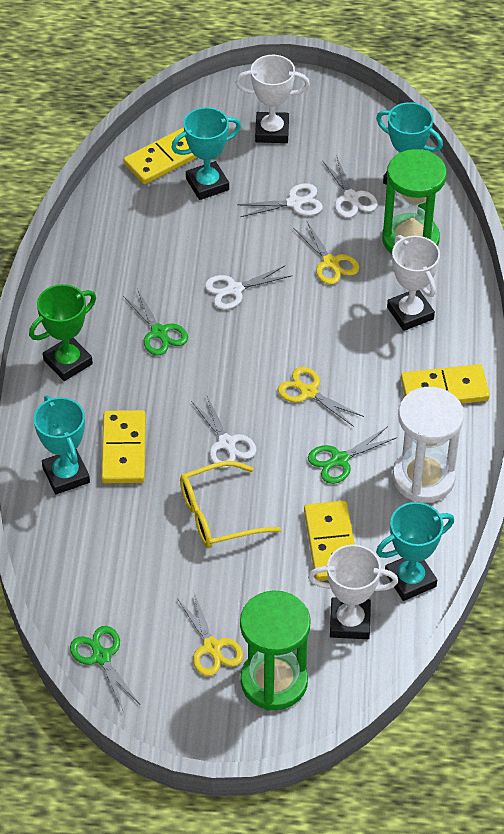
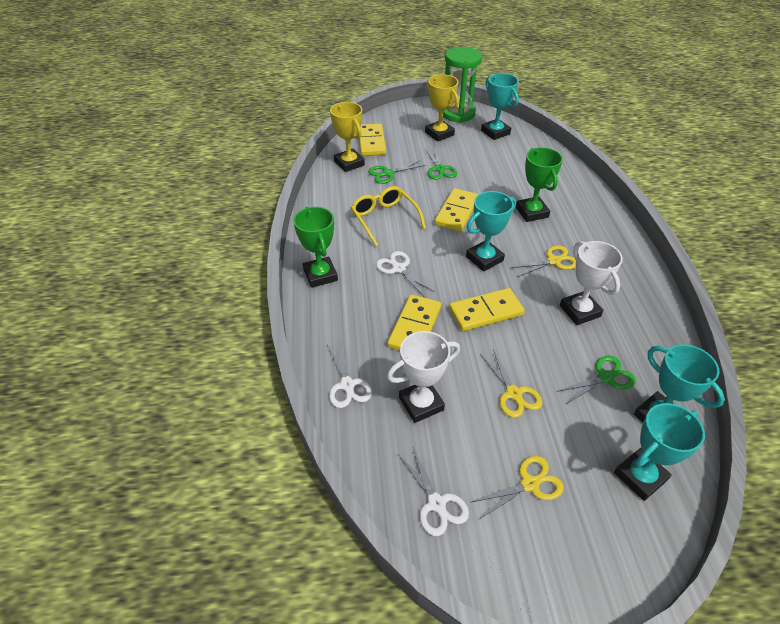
green hourglass: [240,590,311,710] [382,149,447,254] = 2 -> [443,47,482,123] = 1
green trophy: [29,284,96,381] = 1 -> [293,207,338,288] [516,147,563,222] = 2
white hourglass: [393,387,464,503] = 1 -> none = 0
white scissors: [191,396,256,468] [205,265,291,310] [237,183,323,217] [322,157,378,218] = 4 -> [327,342,372,408] [376,251,435,298] [398,448,469,536] = 3
white trophy: [236,55,310,143] [308,544,398,639] [387,235,440,331] = 3 -> [387,331,460,423] [560,241,623,325] = 2
yellow trophy: none = 0 -> [330,102,365,172] [425,74,459,142] = 2

